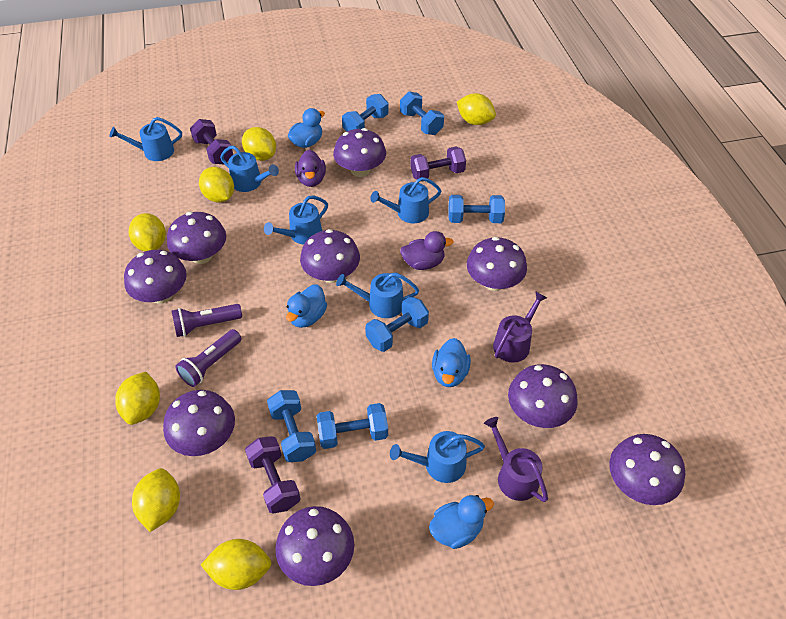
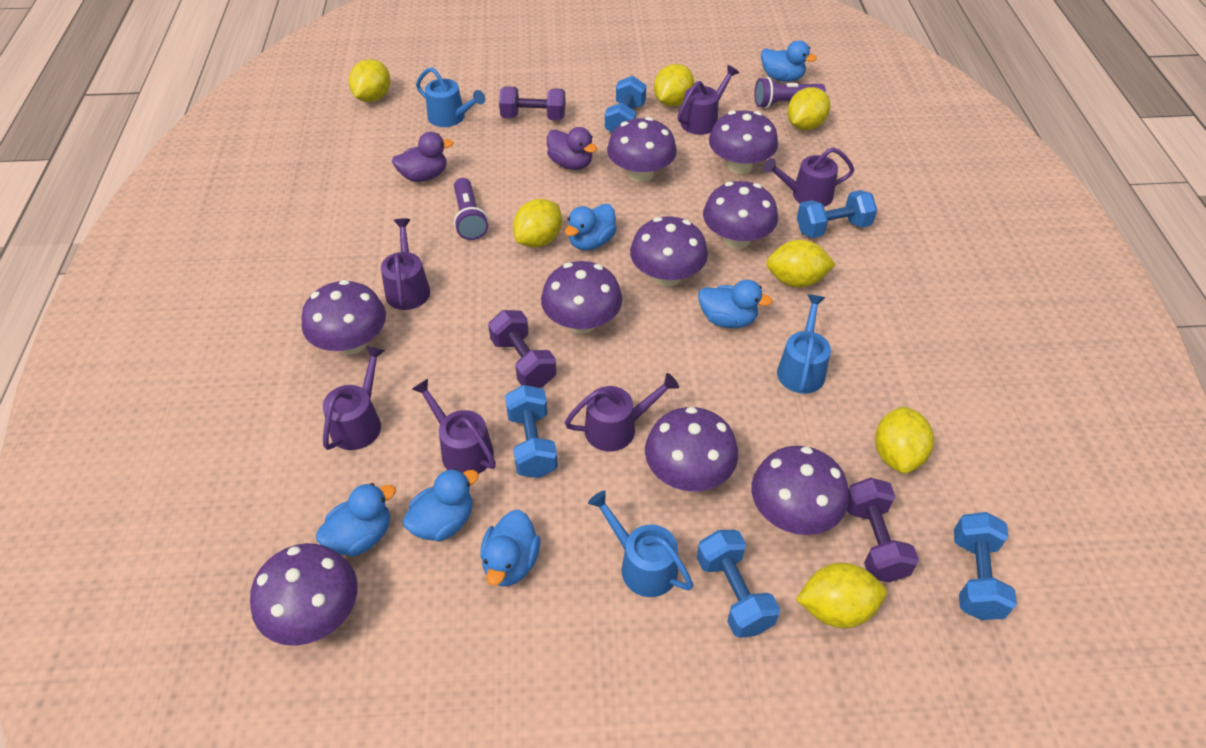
blue duck: [286,284,327,328] [288,108,325,148] [429,495,494,549] [432,338,471,387] = 4 -> [316,483,396,557] [403,468,479,541] [480,510,540,586] [565,204,617,251] [698,280,772,328] [761,40,817,82] = 6
blue dumbbell: [267,390,316,462] [317,403,388,449] [342,94,388,132] [365,296,429,352] [400,91,444,135] [449,195,505,223] = 6 -> [505,385,558,478] [605,76,646,133] [697,530,780,638] [797,190,877,238] [954,512,1017,620] = 5
blue watering can: [110,117,182,161] [220,145,279,192] [264,196,328,244] [336,272,419,318] [370,177,441,223] [390,431,485,483] = 6 -> [416,67,485,127] [588,491,693,597] [777,294,831,394] = 3
purple watering can: [484,417,548,502] [493,291,547,363] = 2 -> [323,346,385,450] [381,218,430,310] [412,379,496,474] [565,373,679,451] [677,65,739,135] [763,147,854,207] = 6

